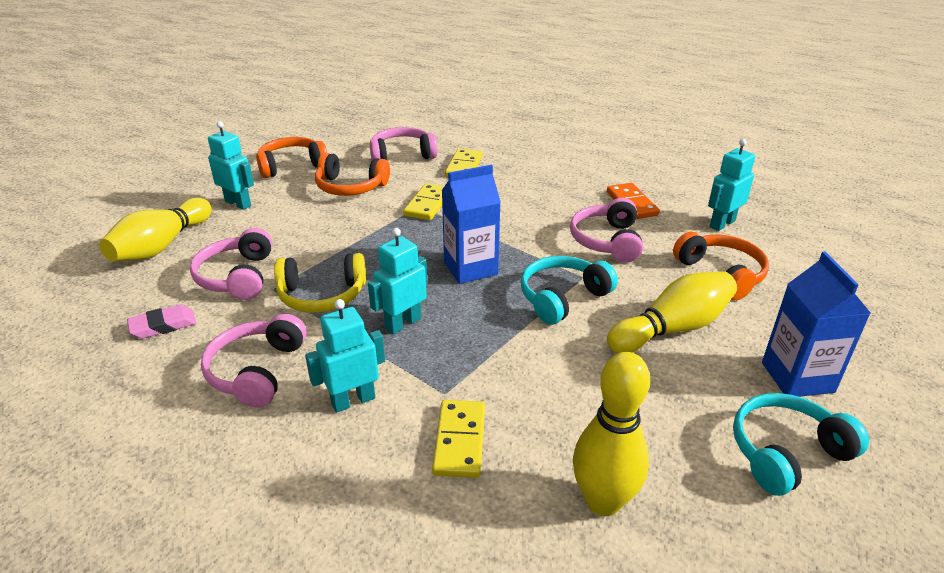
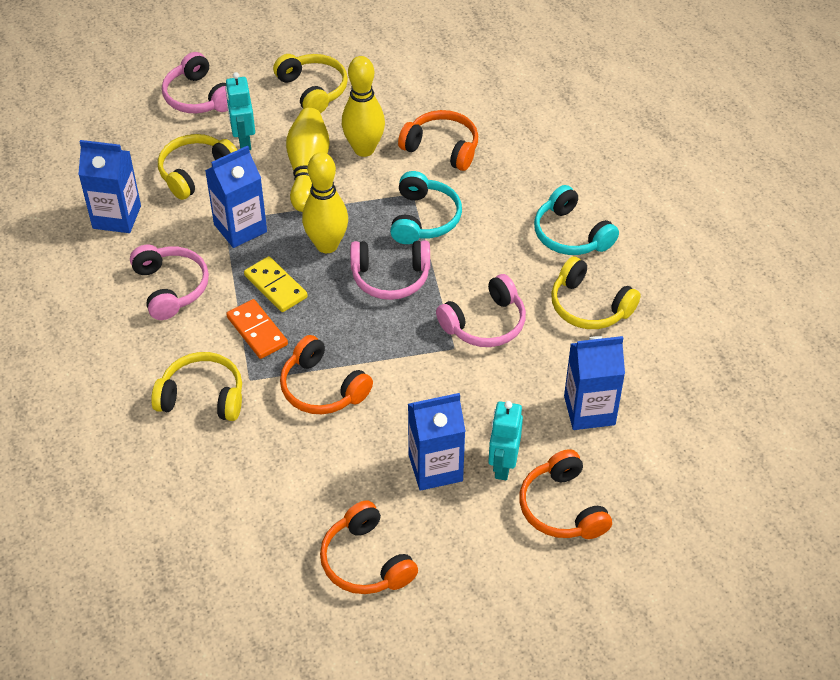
blue carton: [441,165,501,284] [762,252,870,397] = 2 -> [78,140,141,233] [205,146,267,248] [408,393,465,491] [564,336,625,430] = 4
orange headphones: [256,137,327,178] [315,153,390,196] [673,232,769,300] = 3 -> [280,335,373,414] [320,500,418,594] [398,110,478,171] [519,449,612,539] = 4
pink eraser: [127,304,196,339] = 1 -> none = 0
turquoise robot: [208,121,254,210] [305,299,385,413] [368,228,427,334] [708,139,755,231] = 4 -> [225,72,255,150] [488,401,523,480] = 2
yellow domino: [403,183,444,220] [432,400,485,478] [445,149,482,177] = 3 -> [244,256,308,312] = 1
yellow headphones: [274,253,366,313] = 1 -> [151,352,242,421] [158,134,237,200] [273,54,348,113] [551,256,641,329] = 4

